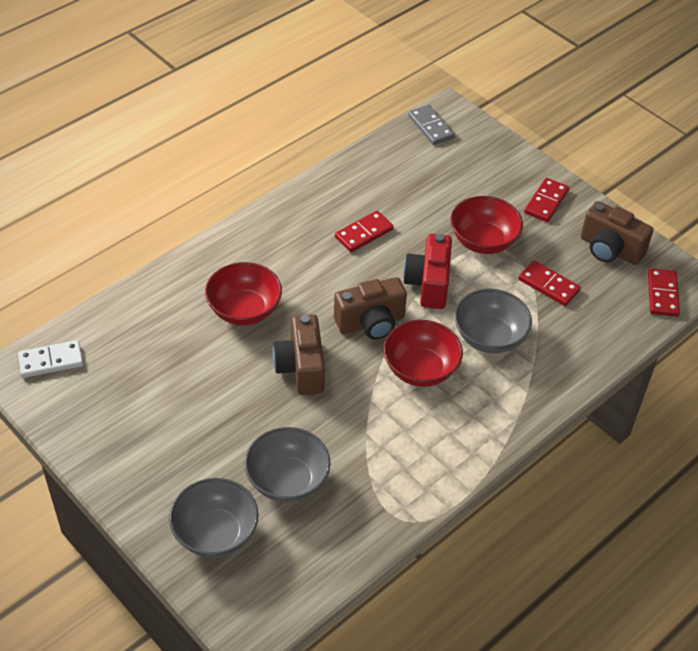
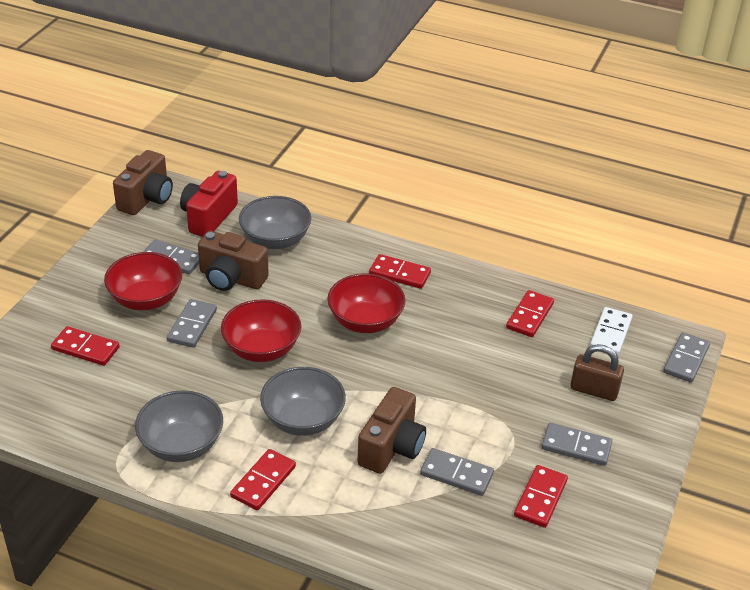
brown padlock: none = 0 -> [570,344,624,401] = 1
grey domino: [408,105,455,145] = 1 -> [143,240,199,274] [167,299,217,348] [420,448,494,496] [542,423,612,466] [663,332,710,383] = 5
red domino: [335,211,394,252] [518,261,581,306] [524,178,569,222] [648,268,680,317] = 4 -> [51,326,120,366] [230,449,296,510] [369,254,431,289] [506,290,554,337] [514,465,568,528] = 5

